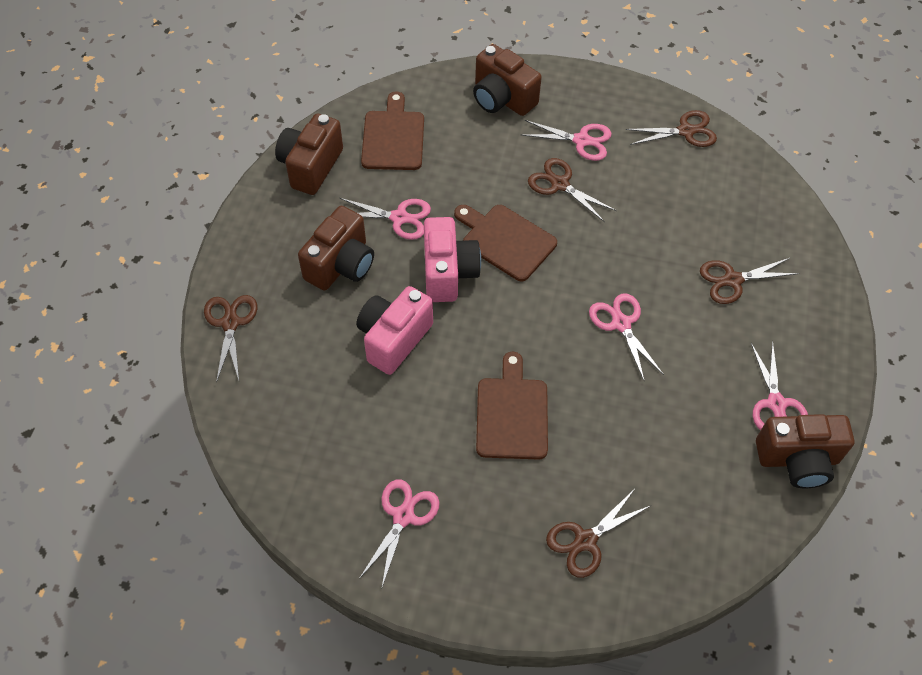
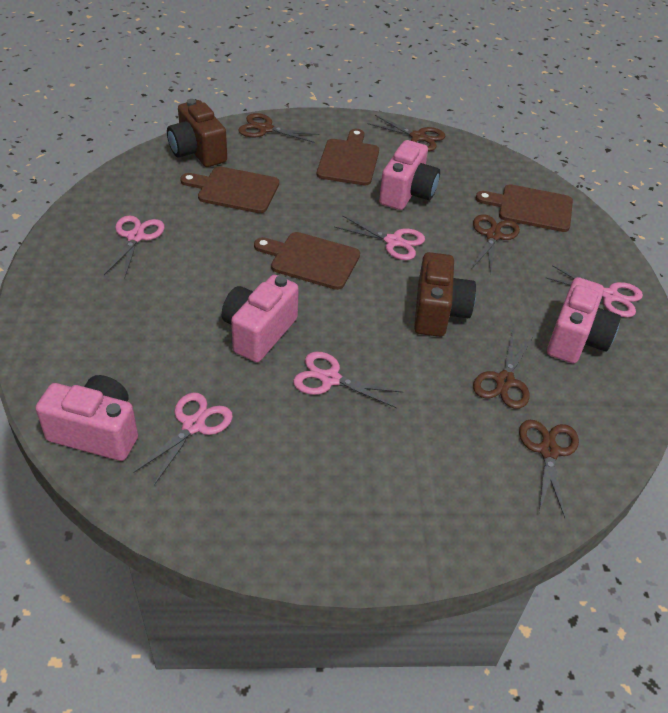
brown camera: [275,114,343,195] [298,206,374,291] [473,44,542,116] [756,414,854,488] = 4 -> [167,99,227,167] [414,252,476,337] = 2
brown cutting board: [361,91,424,170] [454,205,557,281] [476,352,548,460] = 3 -> [180,166,279,213] [254,232,360,290] [317,129,379,186] [476,184,573,232] = 4
pink camera: [357,286,433,375] [424,217,481,302] = 2 -> [36,375,138,461] [222,275,299,362] [379,140,440,210] [547,277,621,364] = 4

